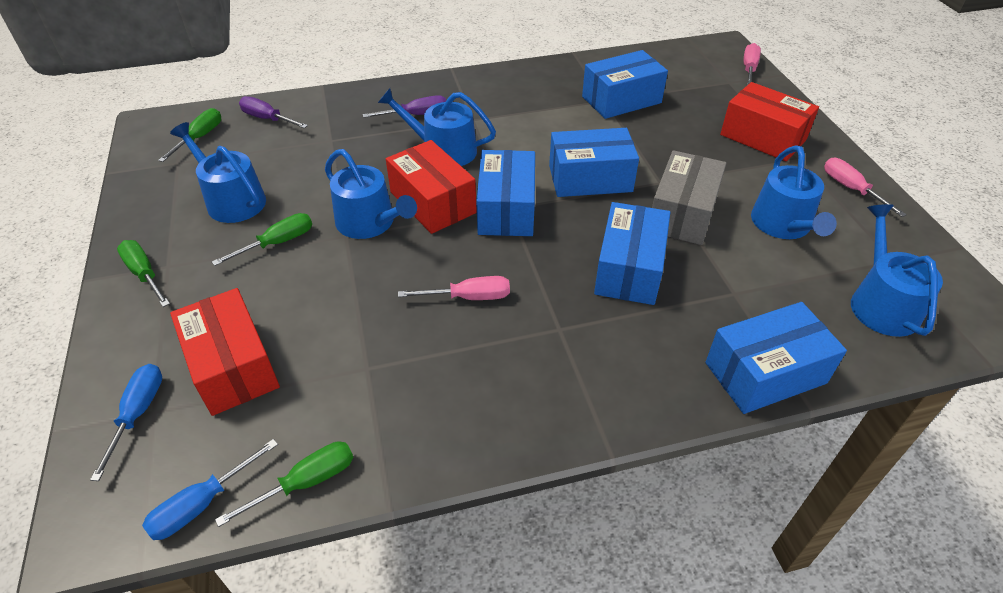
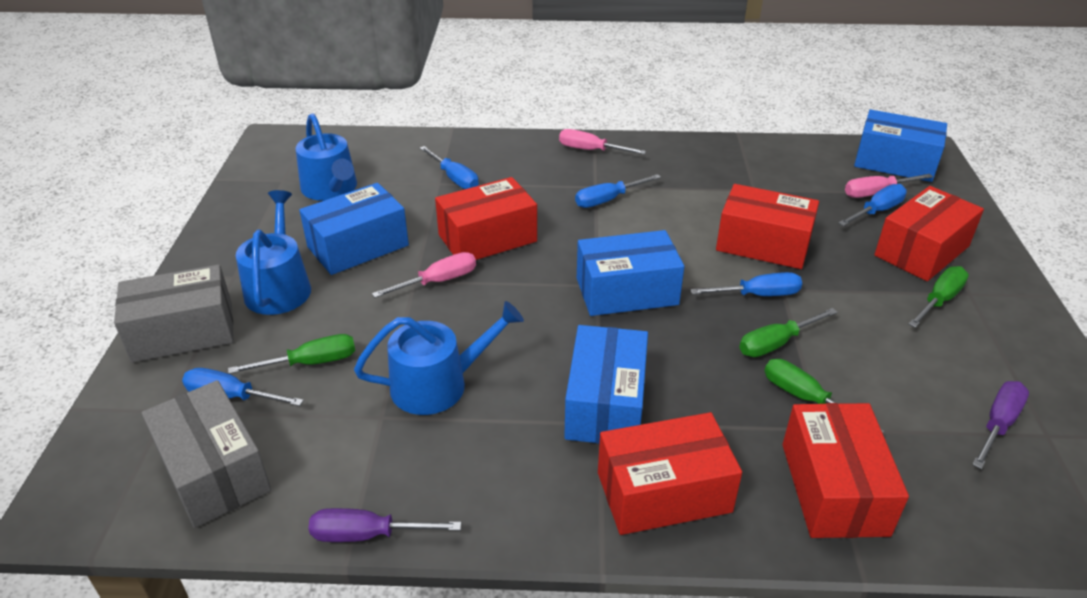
blue box: [476,150,535,236] [549,128,639,197] [582,50,668,119] [594,202,671,305] [706,302,847,414] = 5 -> [299,183,409,275] [564,325,648,444] [577,230,684,316] [854,109,947,182] = 4
blue screwdriver: [90,364,162,481] [142,439,278,540] = 2 -> [182,368,304,406] [420,146,479,189] [575,174,661,208] [690,272,802,296] [839,184,907,226] = 5
blue watering can: [170,122,266,223] [325,149,417,239] [378,88,496,166] [751,145,837,239] [851,204,943,337] = 5 -> [236,190,311,315] [296,113,357,201] [354,301,524,415] = 3
grey box: [652,150,727,245] = 1 -> [114,264,234,363] [142,380,271,528] = 2
red box: [170,288,280,416] [386,140,477,234] [720,82,819,162] = 3 -> [435,177,537,260] [598,412,742,535] [716,184,819,269] [782,403,909,538] [874,186,984,281] = 5

